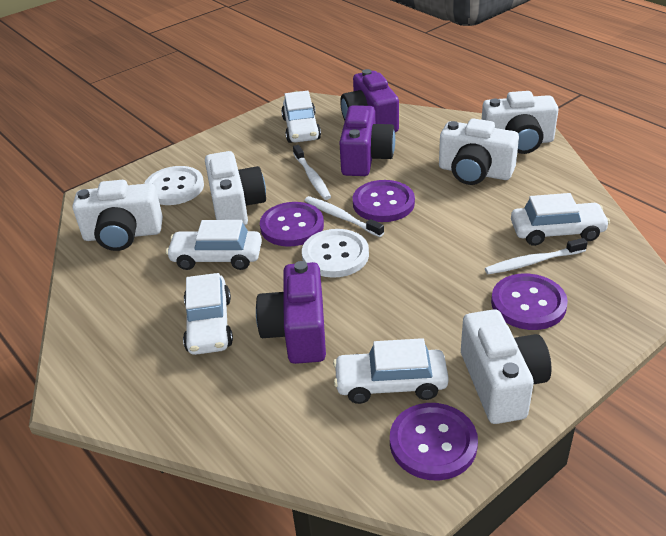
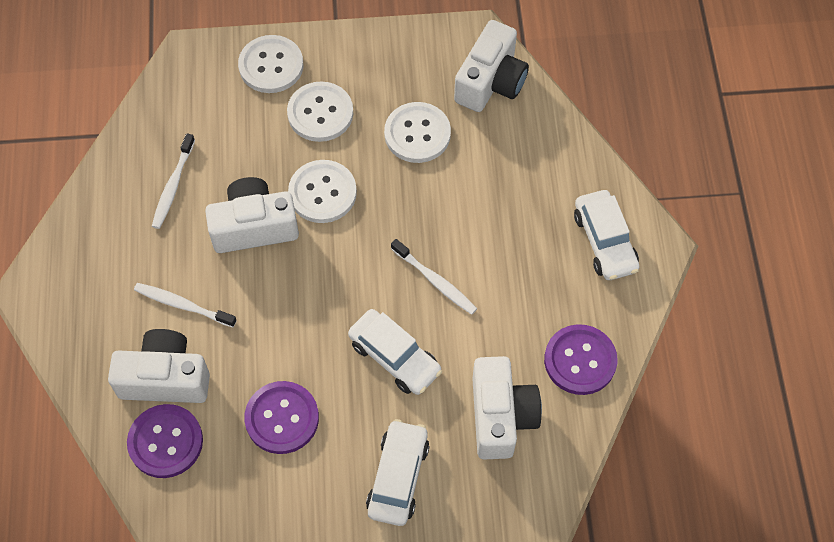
purple button: [260,202,324,247] [353,180,415,222] [390,403,478,481] [491,274,568,330] = 4 -> [127,404,203,478] [244,381,319,454] [544,324,617,395] = 3
purple camera: [256,261,326,364] [339,105,395,176] [340,69,399,132] = 3 -> none = 0
white button: [144,166,204,205] [302,229,369,278] = 2 -> [238,35,303,93] [287,81,353,142] [288,160,357,223] [384,102,451,163] = 4
white camera: [72,180,163,251] [205,151,266,226] [439,118,519,185] [461,309,552,424] [482,91,559,154] = 5 -> [108,329,210,403] [205,177,299,253] [454,20,529,112] [472,356,542,460] = 4
white car: [166,220,262,270] [183,273,233,355] [281,91,321,143] [333,338,449,404] [511,193,610,246] = 5 -> [348,309,442,395] [366,419,429,526] [574,190,639,280] = 3

